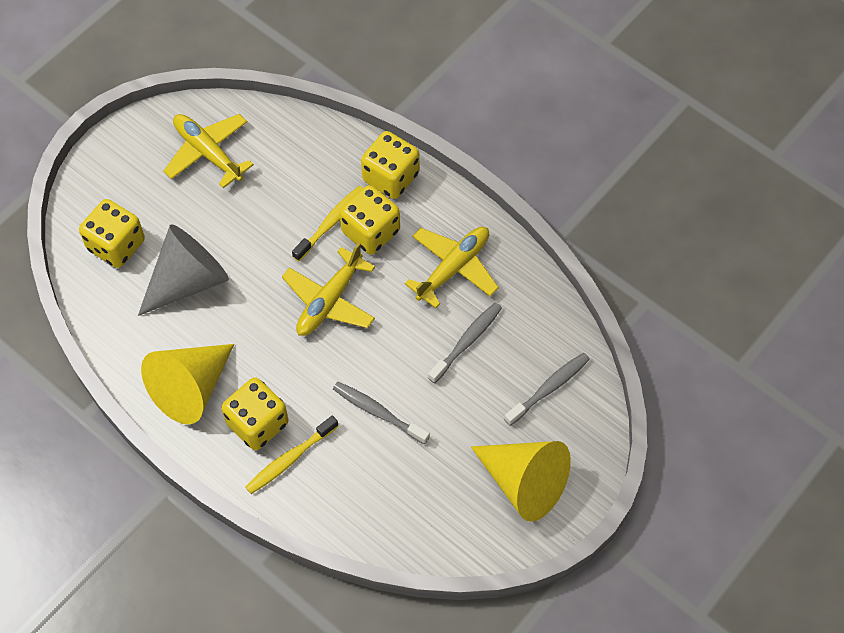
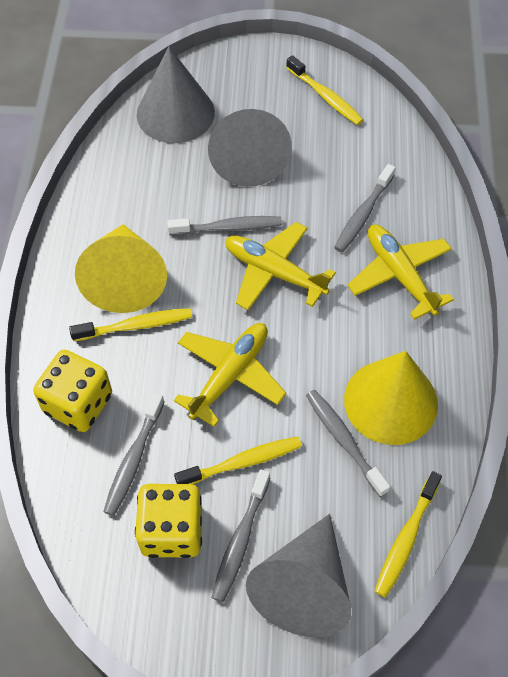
grey cone: [138,224,229,316] = 1 -> [137,46,215,143] [208,109,292,187] [246,514,351,637] = 3
grey toothbrush: [333,382,430,444] [428,302,502,383] [504,353,590,426] = 3 -> [103,393,164,516] [167,216,282,235] [212,469,270,602] [306,390,390,497] [334,164,395,253] = 5
yellow dice: [79,199,145,268] [222,377,289,450] [340,185,400,255] [361,131,419,199] = 4 -> [33,350,112,432] [135,484,202,558] = 2
yellow toothbrush: [245,415,339,494] [292,186,363,261] = 2 -> [69,308,192,341] [174,436,302,485] [286,55,364,125] [374,471,442,597] = 4

